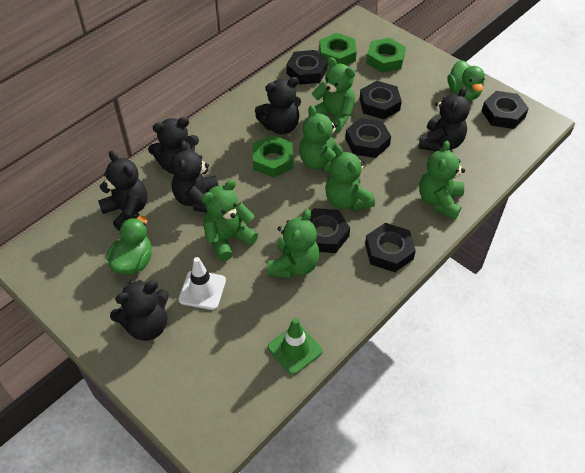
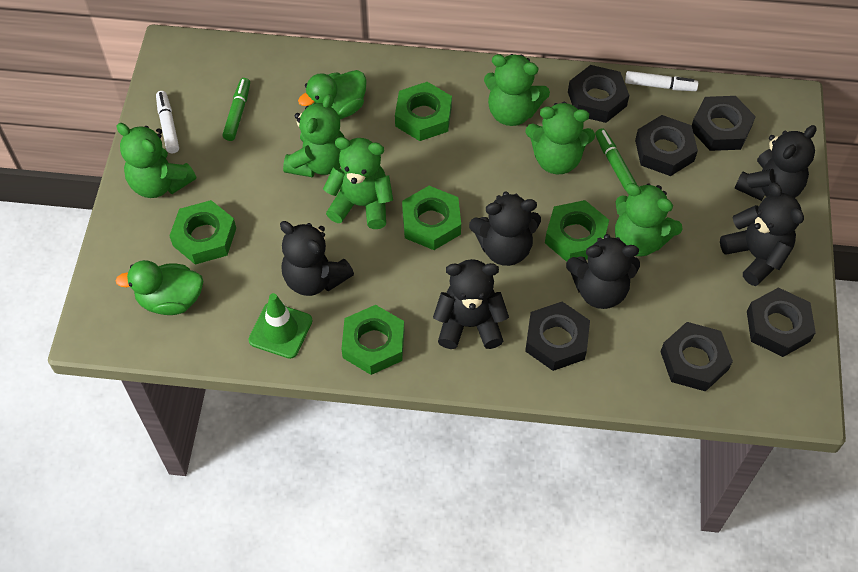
green marker: none = 0 -> [222,78,250,141] [595,128,637,191] = 2
green nut: [252,135,293,178] [319,33,357,65] [366,38,406,73] = 3 -> [169,200,236,265] [341,305,404,375] [395,82,452,141] [402,186,461,250] [545,200,609,262] = 5
white marker: none = 0 -> [156,91,179,153] [625,71,698,91] = 2
white traffic cone: [178,257,226,310] = 1 -> none = 0

